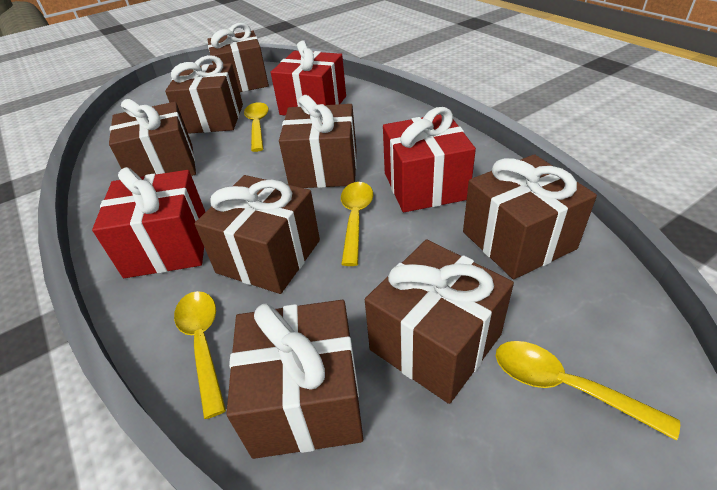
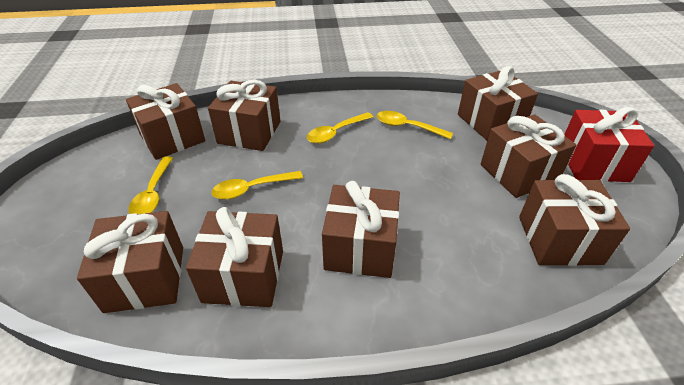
red gift: [92,167,205,278] [271,40,346,116] [383,107,476,212] = 3 -> [564,107,654,182] = 1

